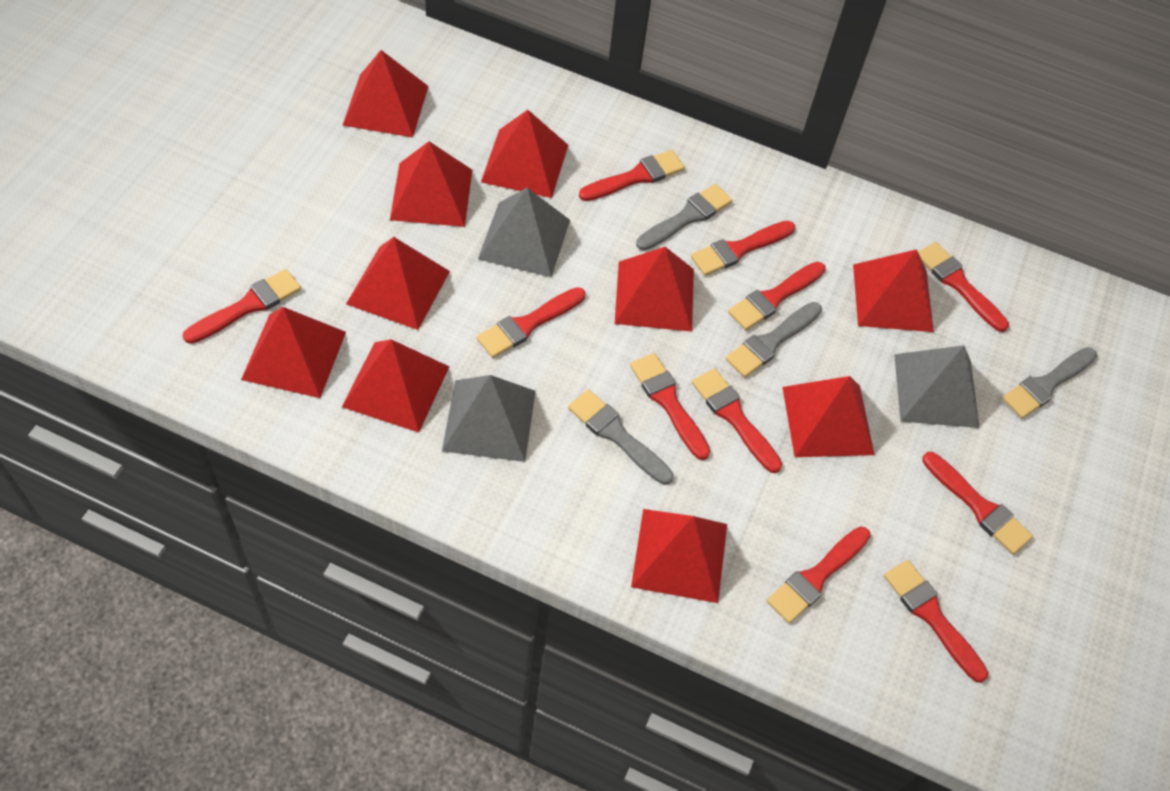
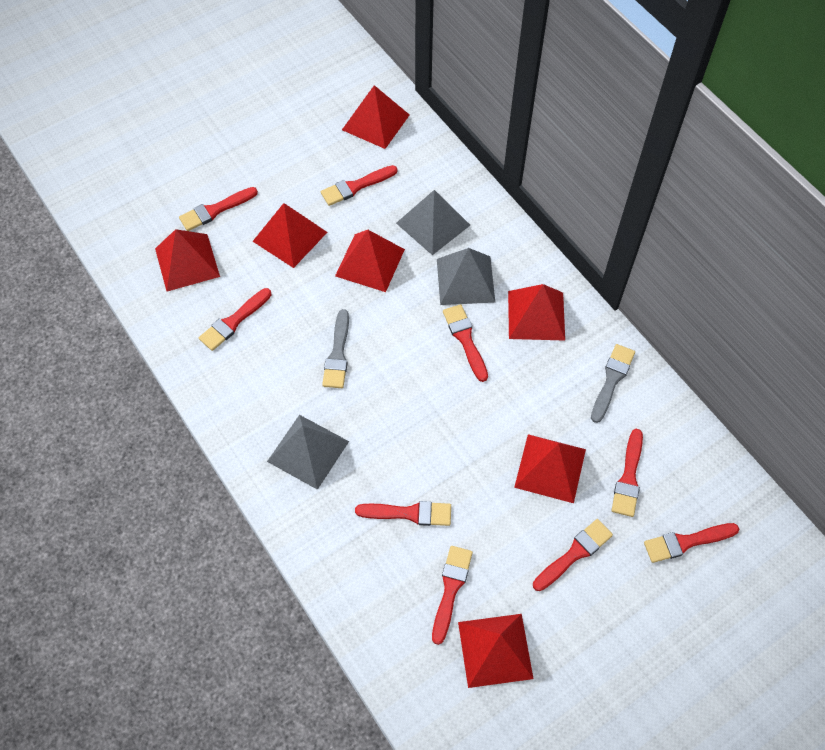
grey brush: [568,389,673,485] [636,184,732,251] [726,302,822,377] [1002,347,1097,418] = 4 -> [322,309,349,388] [591,344,635,423] = 2
red brush: [183,269,301,344] [477,287,585,358] [579,150,685,201] [630,353,710,460] [691,221,795,276] [692,368,782,473] [728,261,826,330] [767,526,871,623] [884,560,988,683] [918,242,1009,332] [922,452,1033,555] = 11 -> [179,187,258,231] [199,288,271,351] [321,165,398,206] [355,501,451,526] [432,546,473,645] [443,304,488,382] [533,519,613,591] [612,429,643,517] [644,523,739,563] = 9
red pyramid: [241,307,346,398] [342,50,429,137] [342,339,449,432] [346,237,450,330] [390,141,472,227] [481,110,568,198] [615,247,694,332] [631,509,727,603] [782,376,875,457] [853,249,934,332] = 10 -> [155,229,220,291] [252,203,327,268] [335,230,405,292] [342,85,409,149] [458,614,533,688] [508,284,565,341] [514,434,586,503] = 7

